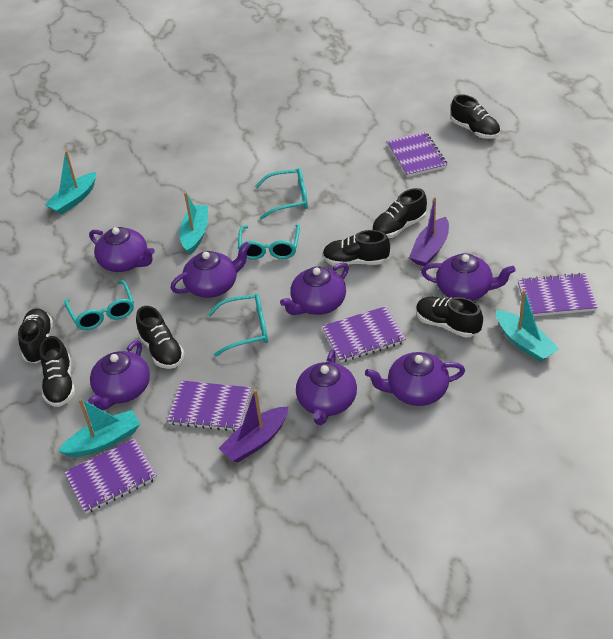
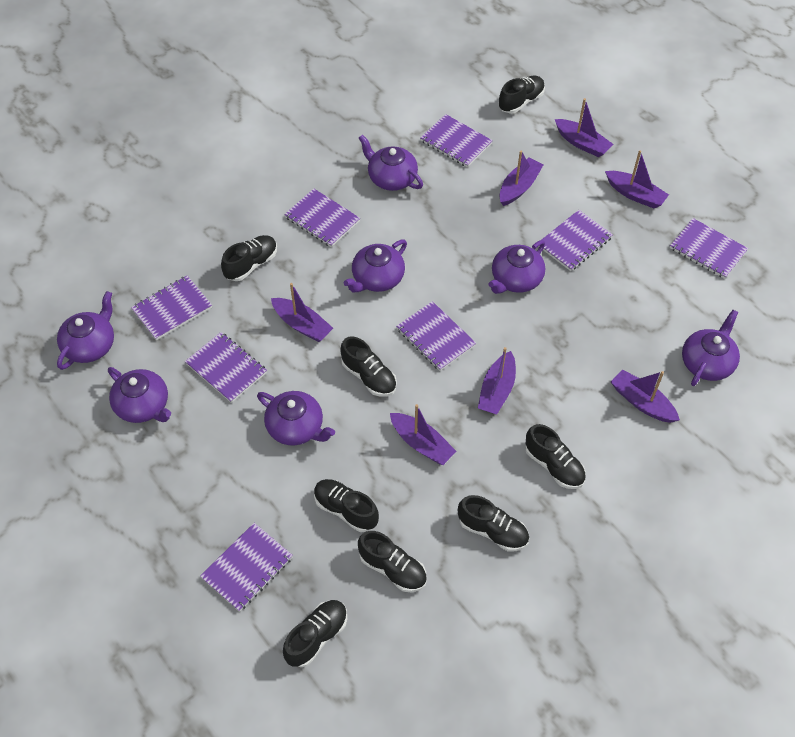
black shoe: [18,308,53,363] [39,336,75,407] [136,306,184,369] [323,230,390,266] [372,188,427,238] [416,297,483,338] [451,94,500,139] = 7 -> [221,235,277,281] [283,600,347,667] [314,479,379,532] [340,336,397,397] [358,531,427,592] [458,495,529,551] [499,75,545,114] [525,424,586,489] = 8
purple boat: [218,389,289,463] [409,197,449,266] = 2 -> [271,283,333,342] [390,404,456,465] [478,347,516,414] [499,150,543,206] [555,98,613,157] [605,150,669,208] [611,370,680,423] = 7
purple notebook: [64,438,157,514] [167,381,251,432] [322,306,406,363] [387,132,447,177] [518,273,598,316] = 5 -> [131,276,212,340] [185,332,267,403] [200,523,293,612] [284,189,360,247] [396,301,476,371] [420,114,493,167] [538,210,613,271] [670,218,748,279] = 8
turquoise boat: [45,150,96,215] [58,398,140,457] [179,192,208,255] [496,290,559,362] = 4 -> none = 0
turquoise glasses: [64,280,134,330] [208,294,268,356] [238,224,300,260] [255,168,308,219] = 4 -> none = 0

